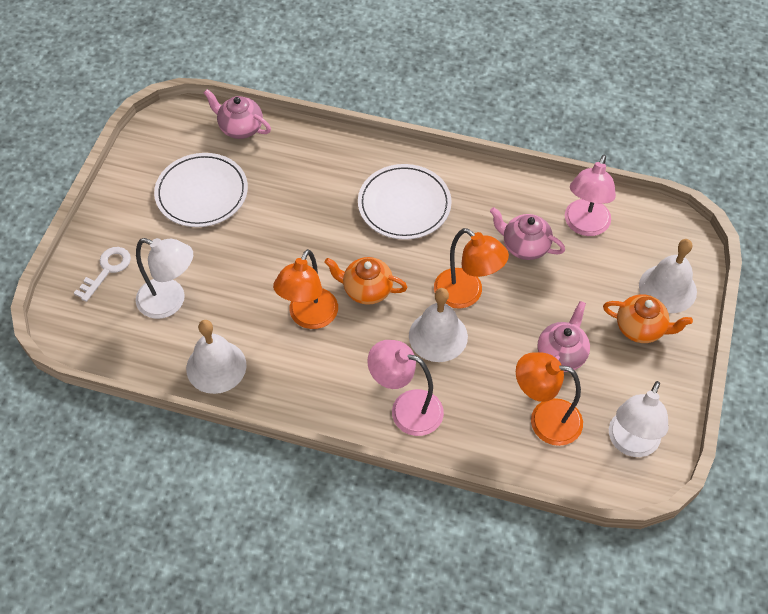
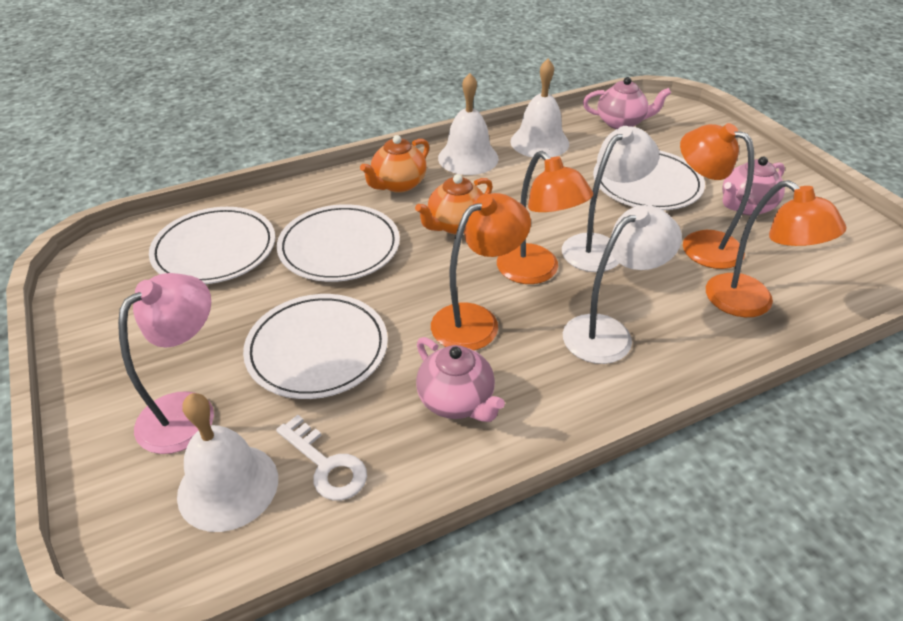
orange lamp: [273,249,338,329] [434,228,509,309] [516,352,583,446] = 3 -> [431,193,531,350] [497,151,593,284] [680,123,754,269] [706,180,847,317] = 4
pink lamp: [367,340,444,436] [565,155,616,236] = 2 -> [118,273,214,454] = 1
white plate: [154,153,248,227] [358,164,452,240] = 2 -> [149,207,275,284] [243,294,388,399] [277,204,400,282] [593,150,705,210] = 4

